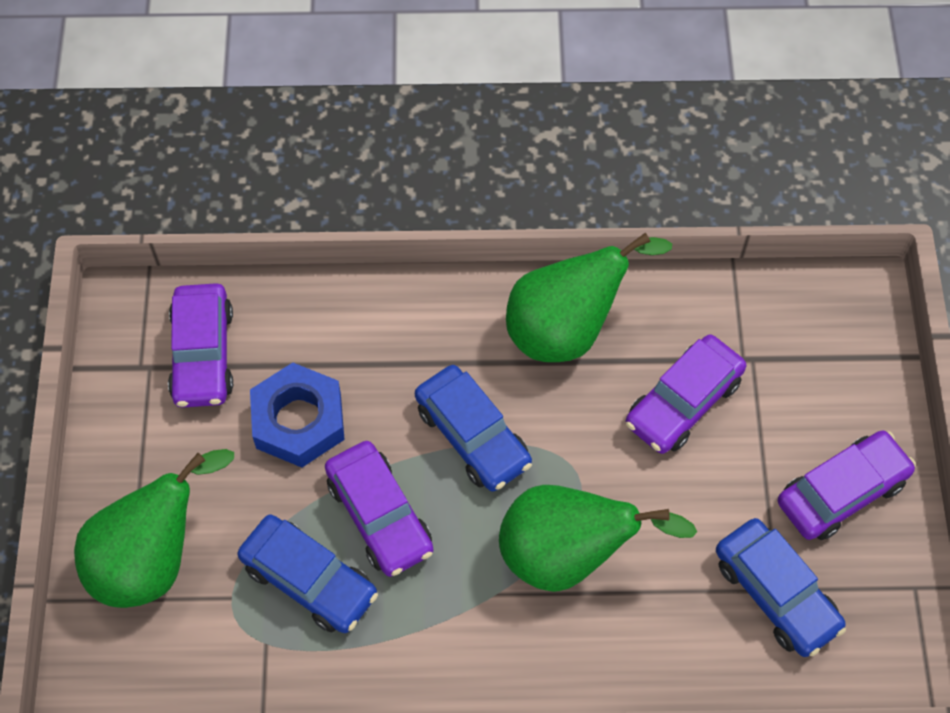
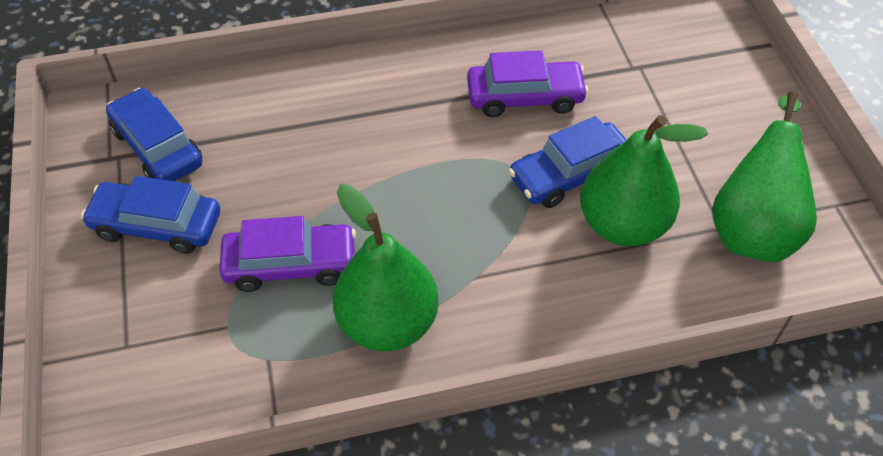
blue nut: [250,362,345,467] = 1 -> none = 0
purple car: [168,283,233,408] [325,441,433,577] [626,335,746,454] [778,430,916,540] = 4 -> [219,216,356,292] [467,50,588,117] = 2

